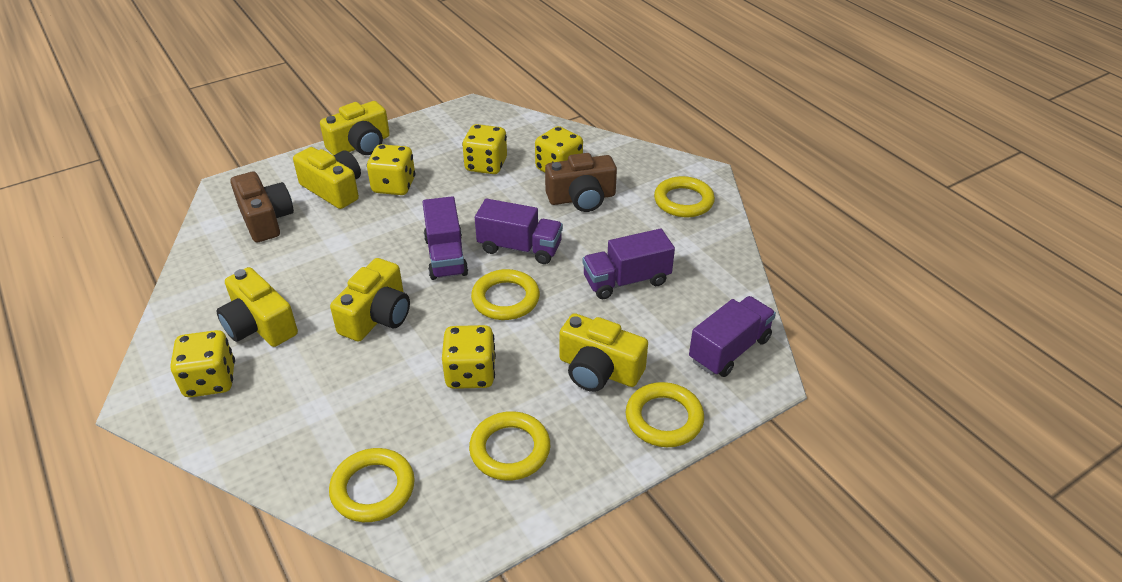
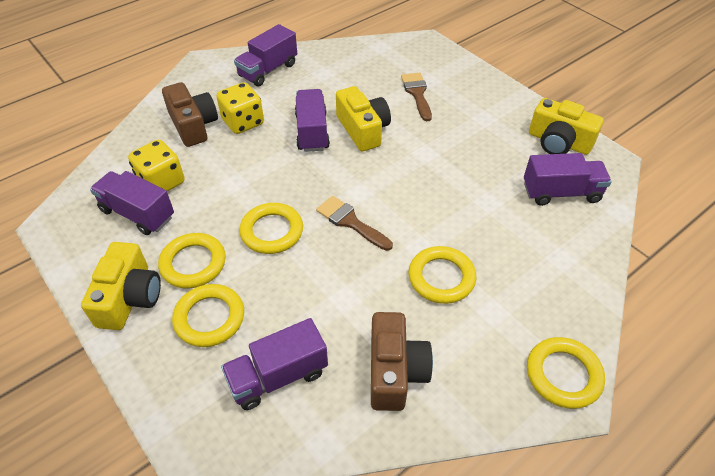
brown brush: none = 0 -> [316,196,393,251] [401,72,432,121] = 2
purple truck: [422,196,468,280] [475,198,563,264] [582,229,675,299] [689,296,776,377] = 4 -> [90,171,174,235] [221,318,328,410] [234,24,297,86] [295,89,330,152] [524,153,612,206] = 5
yellow camera: [217,267,298,347] [293,147,361,209] [320,101,390,156] [330,258,410,341] [559,313,648,392] = 5 -> [81,242,161,330] [336,86,391,151] [529,98,604,155] = 3
yellow dice: [171,330,235,397] [367,144,415,195] [442,325,496,389] [462,124,507,174] [535,126,583,172] = 5 -> [128,140,184,191] [217,82,264,134] = 2

